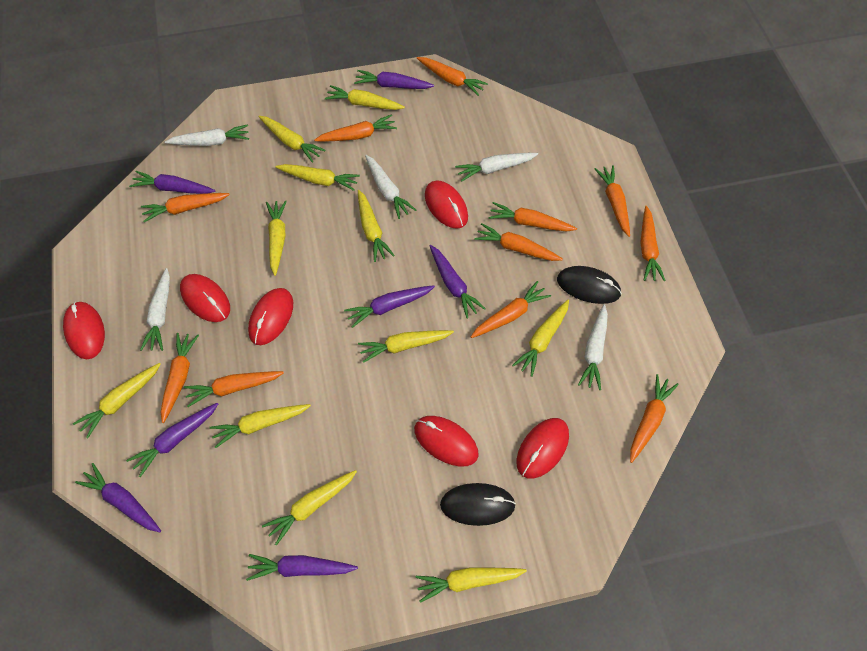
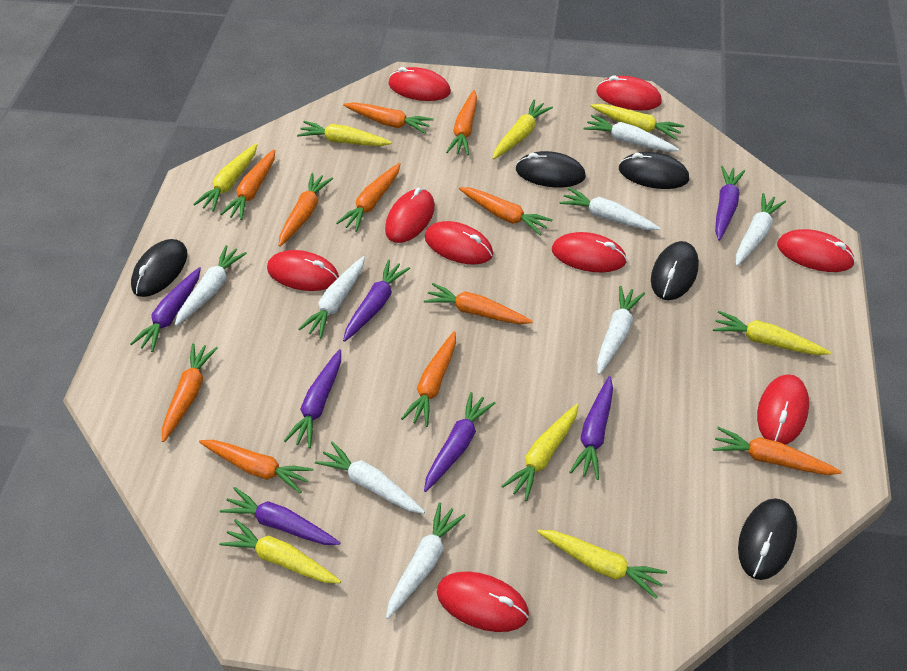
black mouse: [440,483,516,526] [557,266,622,304] = 2 -> [131,239,187,297] [516,151,586,187] [619,152,689,189] [651,241,699,300] [738,498,797,580] = 5
red mouse: [63,302,105,359] [180,274,230,322] [248,288,293,345] [414,416,479,467] [425,180,468,229] [516,418,569,479] = 6 -> [267,250,339,291] [385,188,435,243] [388,67,451,101] [425,221,493,265] [437,572,529,632] [552,232,627,272] [597,76,662,111] [757,374,809,445] [777,229,855,272] = 9
white carrot: [140,268,170,351] [165,124,249,146] [365,155,416,219] [455,153,538,182] [578,304,608,390] = 5 -> [175,245,247,326] [298,256,365,338] [315,442,425,514] [386,502,466,619] [559,188,660,230] [584,115,679,152] [597,286,645,375] [736,193,786,266] = 8
yellow carrot: [73,363,161,439] [209,404,311,448] [258,116,326,163] [262,470,357,546] [266,200,287,276] [276,164,360,191] [325,85,405,110] [358,190,395,262] [358,330,454,363] [415,568,527,603] [512,300,569,377] = 11 -> [193,143,258,212] [219,519,341,583] [297,121,392,146] [492,99,553,160] [502,404,579,501] [538,530,667,599] [591,104,684,140] [713,311,831,355] = 8

